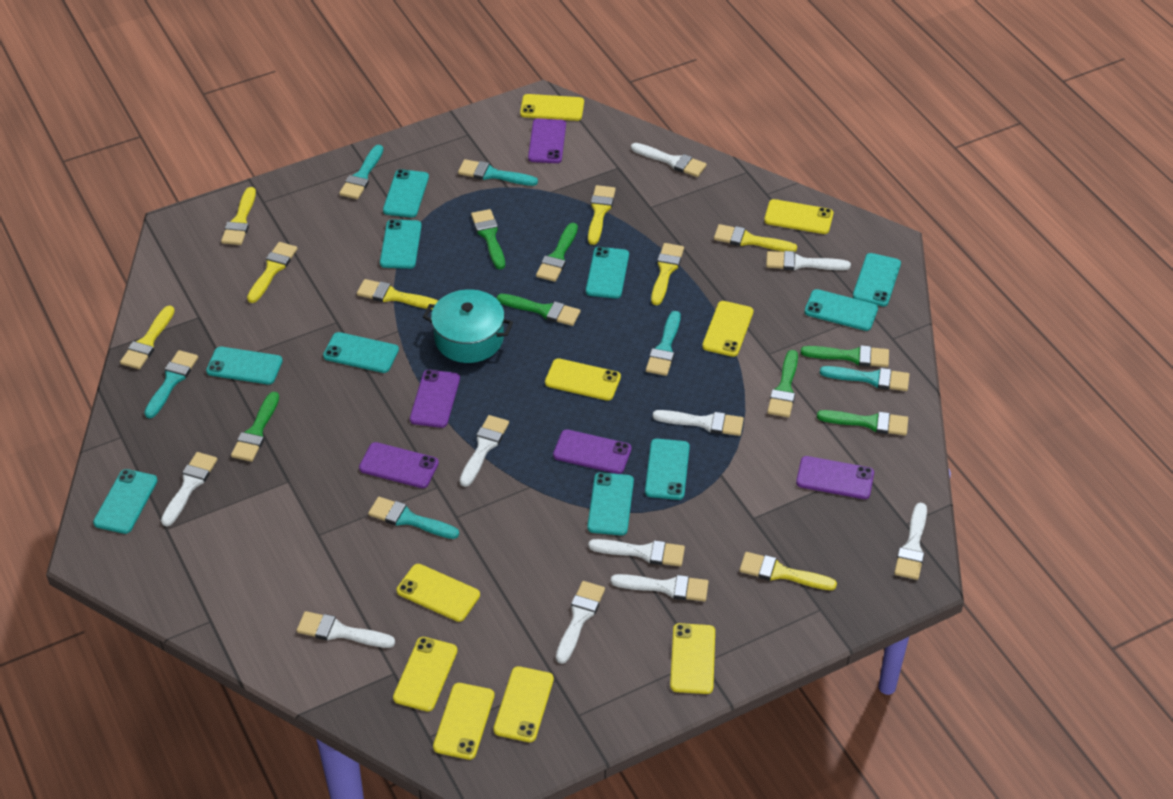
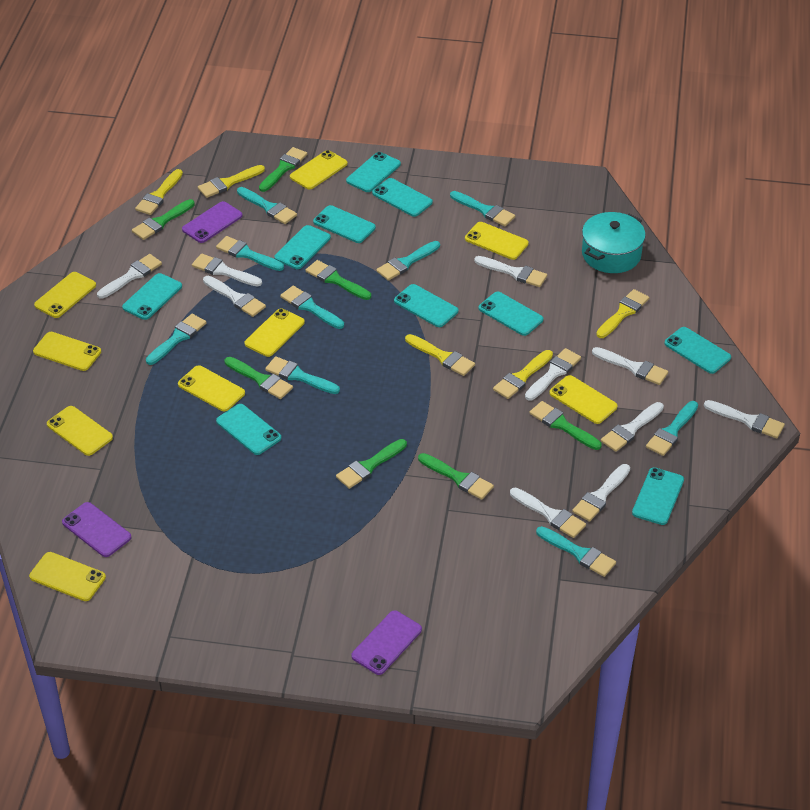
purple phone: [359,442,439,488] [410,370,460,428] [528,118,566,163] [553,429,631,474] [796,456,874,499] = 5 -> [62,502,131,557] [182,201,243,243] [351,610,422,675] = 3
turquoise brush: [144,350,198,418] [339,145,383,199] [368,497,459,539] [458,159,538,186] [646,311,681,376] [820,366,909,391] = 6 -> [146,314,206,365] [216,236,284,271] [237,187,297,224] [265,356,340,394] [280,286,344,329] [376,241,440,281] [450,191,515,226] [536,526,616,577] [646,401,698,456] = 9
yellow brush: [120,305,175,369] [221,187,256,245] [247,242,298,303] [357,279,438,310] [588,185,616,245] [651,243,684,305] [714,224,797,252] [739,552,837,590] = 8 -> [135,169,183,215] [198,165,265,198] [405,334,475,376] [493,350,553,399] [596,289,649,338] = 5

